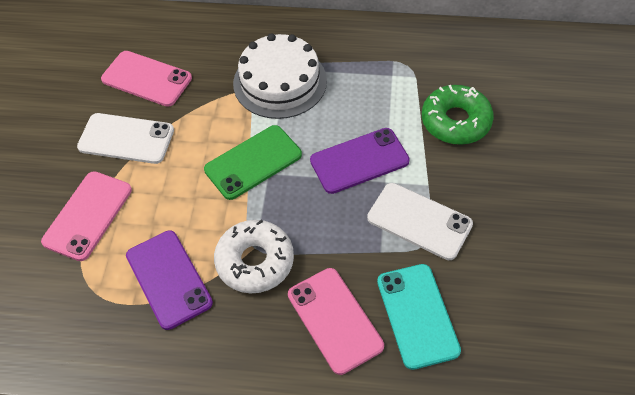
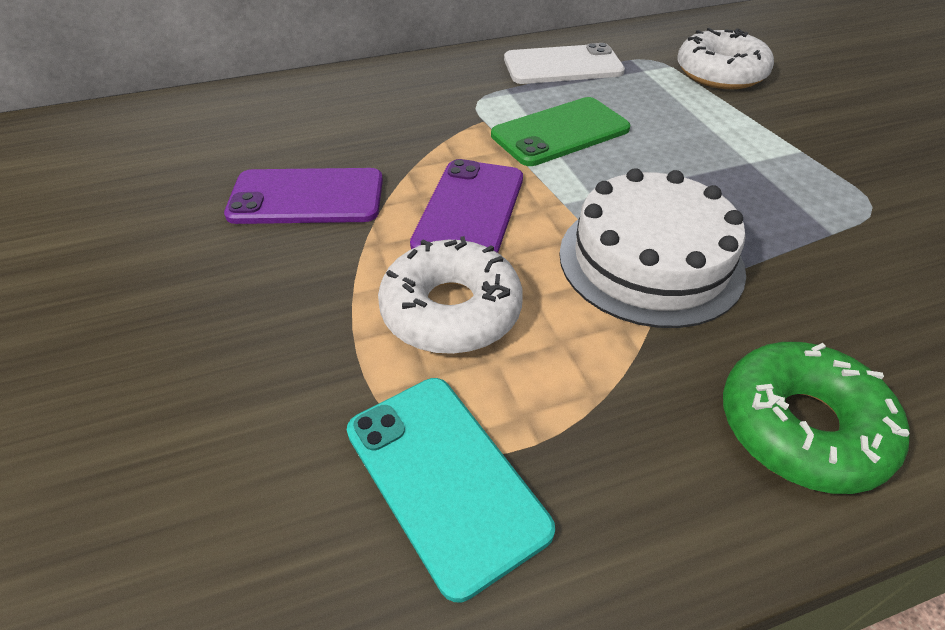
pink phone: [41,171,132,261] [101,51,192,107] [288,268,384,375] = 3 -> none = 0
white donut: [214,220,294,293] = 1 -> [378,236,523,354] [677,28,774,89] = 2
white phone: [77,113,174,164] [367,183,473,260] = 2 -> [504,43,625,84] = 1

